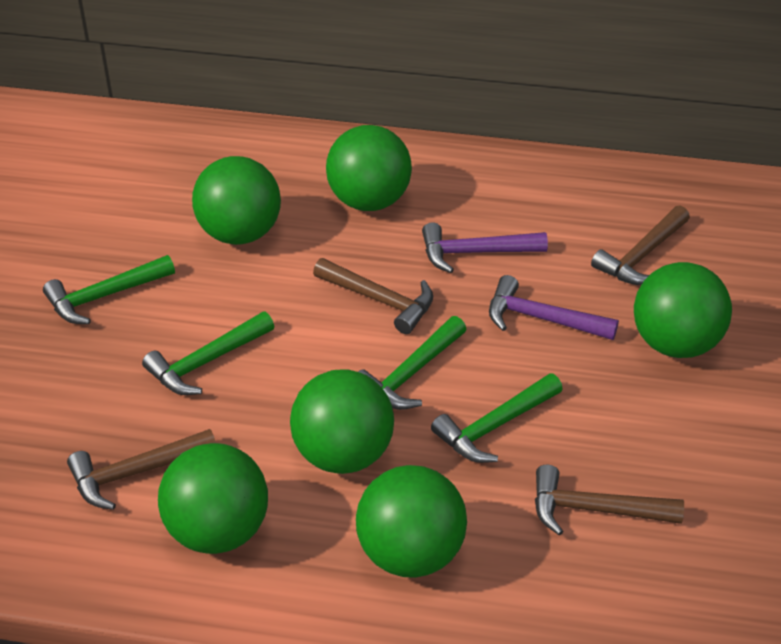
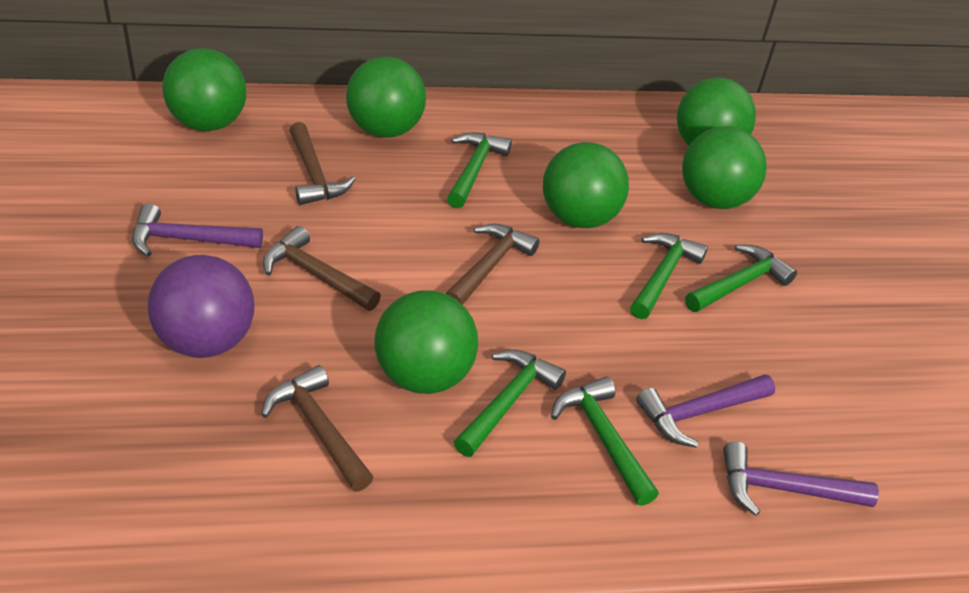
green hammer: [43,255,175,324] [142,311,274,395] [358,316,467,410] [431,373,563,463] = 4 -> [447,132,512,208] [454,350,566,457] [551,376,659,506] [630,233,708,319] [685,245,797,312] = 5
purple ball: none = 0 -> [148,255,254,358] = 1
purple hammer: [422,223,548,273] [489,275,619,340] = 2 -> [132,203,263,257] [636,374,775,448] [723,441,879,516] = 3

